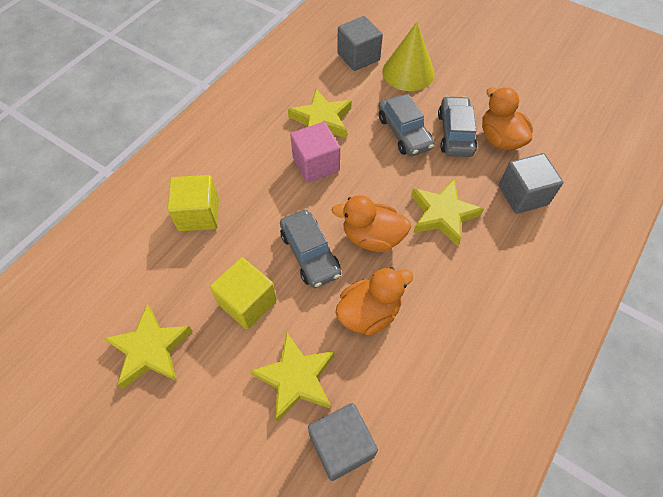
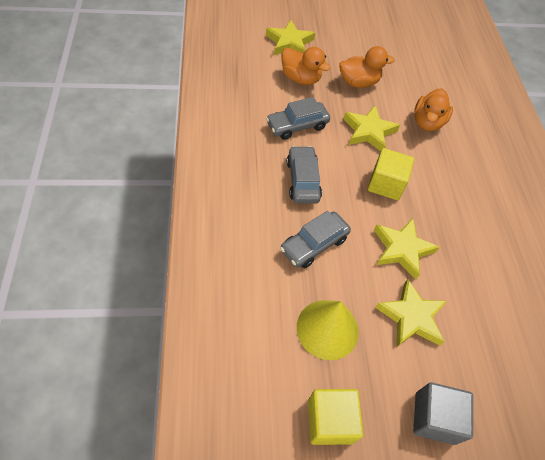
grey cube: [308,403,378,481] [337,16,383,71] [499,153,563,214] = 3 -> [413,382,473,445] = 1
pink cube: [290,122,340,183] = 1 -> none = 0

